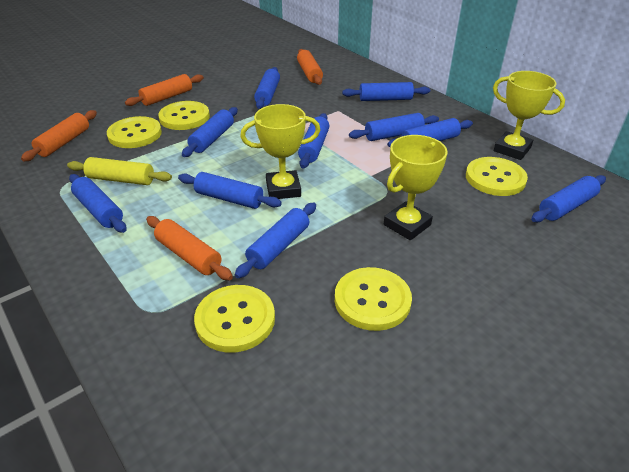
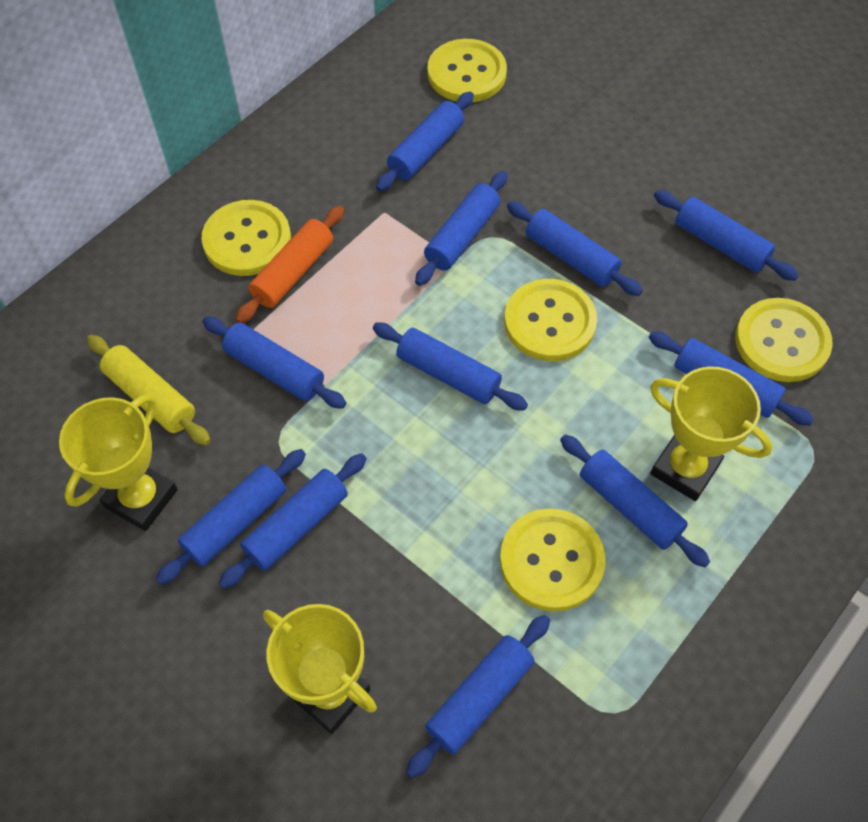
blue rolling pin: [69,174,127,233] [178,172,282,209] [182,107,238,157] [235,202,316,278] [254,67,280,109] [298,113,329,169] [342,82,430,101] [349,113,439,141] [387,118,473,147] [531,175,606,222] = 10 -> [155,449,306,585] [202,317,346,409] [219,453,367,589] [373,323,528,411] [376,92,474,192] [406,615,550,778] [415,171,508,286] [507,201,643,296] [560,435,710,567] [648,331,814,426] [654,190,799,281] = 11
orange rolling pin: [21,110,97,161] [125,74,204,106] [146,216,233,280] [297,49,323,85] = 4 -> [236,206,344,323] = 1

